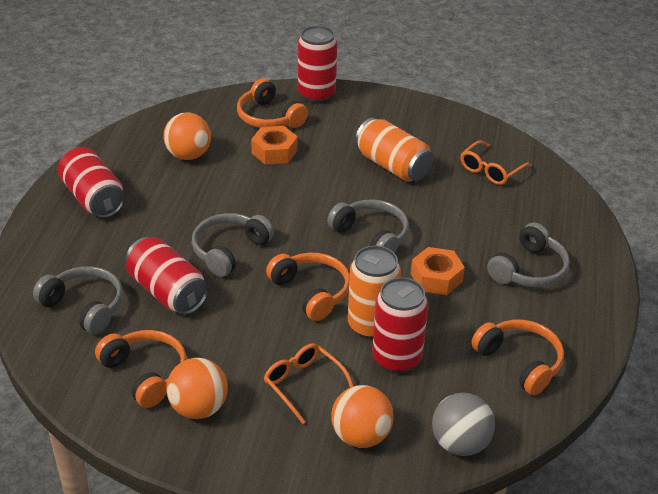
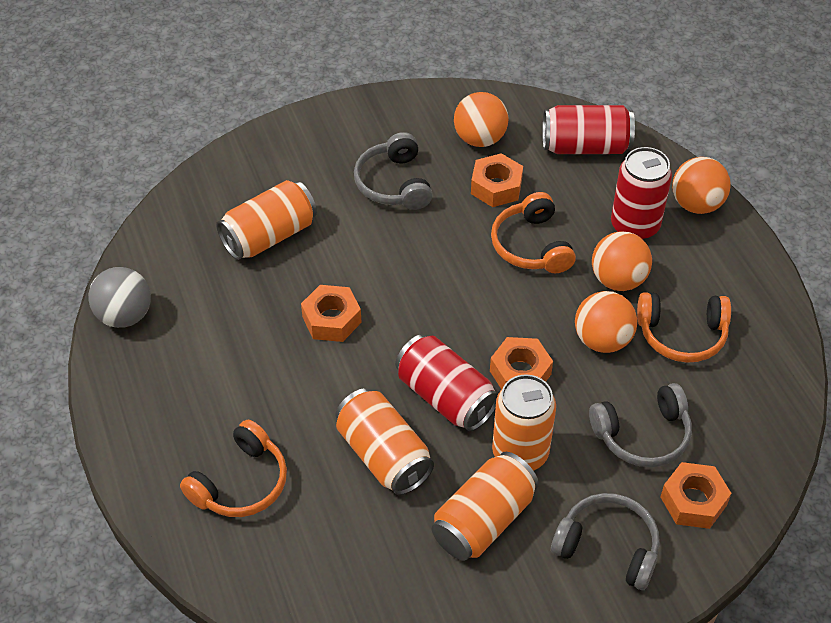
grey headphones: [33,266,123,335] [192,213,274,277] [327,199,409,253] [487,223,570,287] = 4 -> [354,132,432,210] [551,493,660,590] [589,383,692,467] = 3
orange ball: [163,113,211,160] [166,358,228,419] [331,385,394,448] = 3 -> [454,92,509,147] [575,291,637,353] [592,231,652,291] [672,157,731,214] = 4
orange can: [348,246,401,340] [355,118,433,182] = 2 -> [216,180,317,260] [335,388,434,495] [432,452,539,561] [492,374,556,471] = 4
orange glasses: [264,343,353,424] [461,140,532,185] = 2 -> none = 0
orange headphones: [95,330,187,408] [237,79,308,128] [266,253,350,321] [471,320,564,395] = 4 -> [180,420,287,517] [491,192,576,273] [637,292,731,363] = 3
orange nut: [251,126,298,165] [411,247,465,295] = 2 -> [301,285,362,342] [471,153,523,207] [490,337,553,389] [661,462,732,529] = 4
red can: [58,147,125,218] [125,237,209,315] [298,25,337,103] [372,277,428,373] = 4 -> [395,335,498,431] [542,105,635,154] [611,147,672,240] = 3

